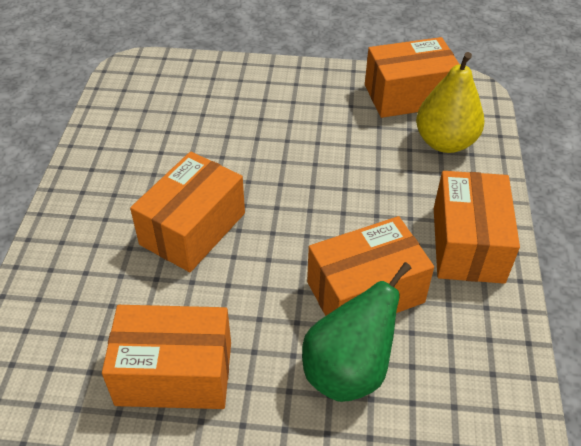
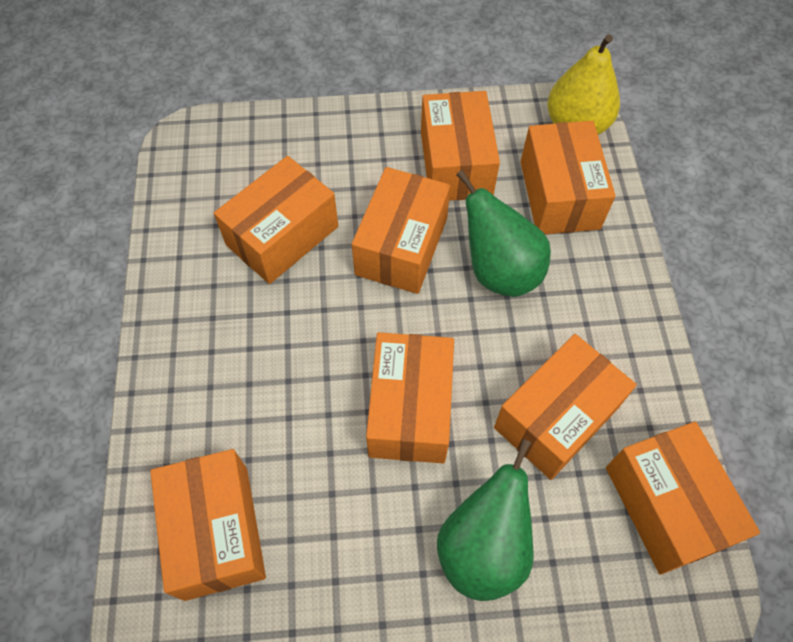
green pear: [302,262,411,402] = 1 -> [437,439,534,601] [456,170,551,297] = 2
orange box: [102,305,231,409] [130,152,245,272] [307,216,434,316] [365,37,459,118] [434,171,520,284] = 5 -> [150,449,266,601] [214,156,338,284] [352,167,451,294] [366,332,454,463] [421,91,500,201] [494,334,637,480] [521,121,616,234] [606,421,760,575] = 8

